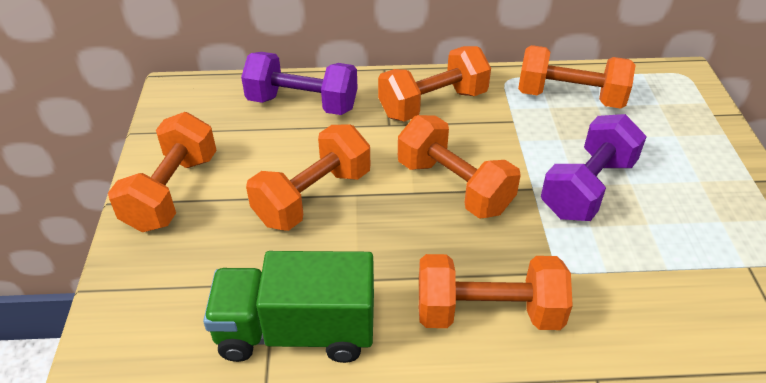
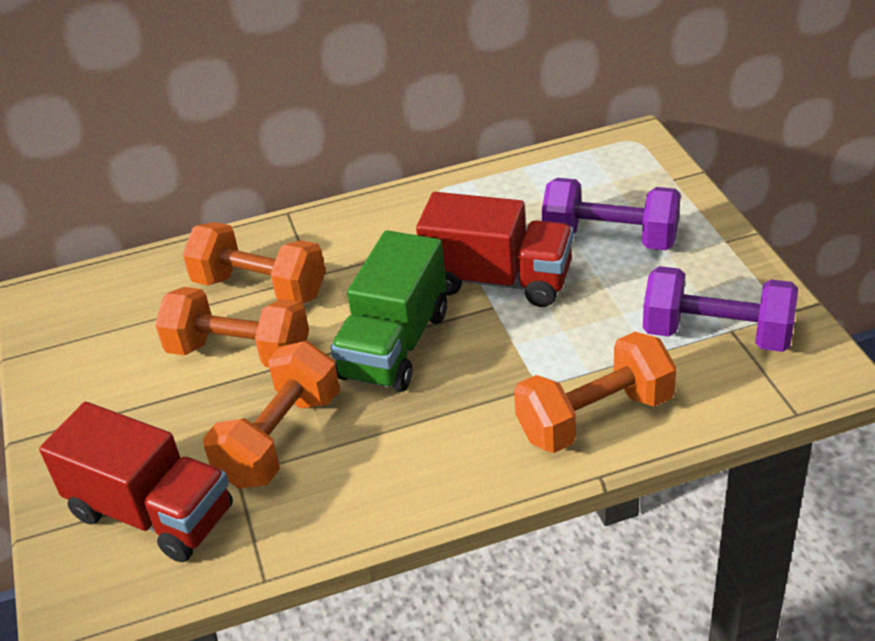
orange dumbbell: [108,112,217,232] [246,124,370,231] [378,46,491,122] [398,115,521,219] [419,254,573,330] [518,45,636,109] = 6 -> [155,287,309,367] [183,222,326,304] [203,341,340,488] [514,332,676,453] = 4
red truck: none = 0 -> [39,402,233,562] [416,192,574,307] = 2

